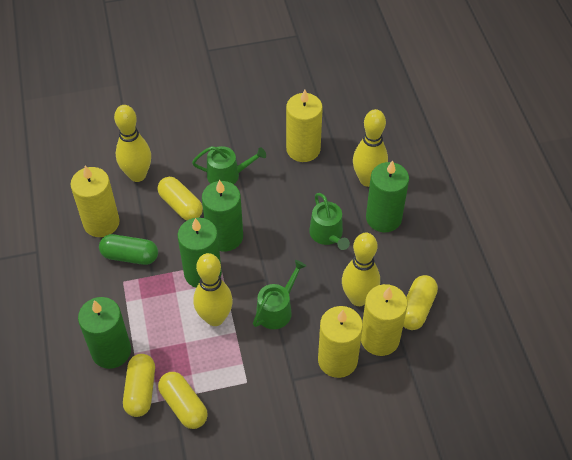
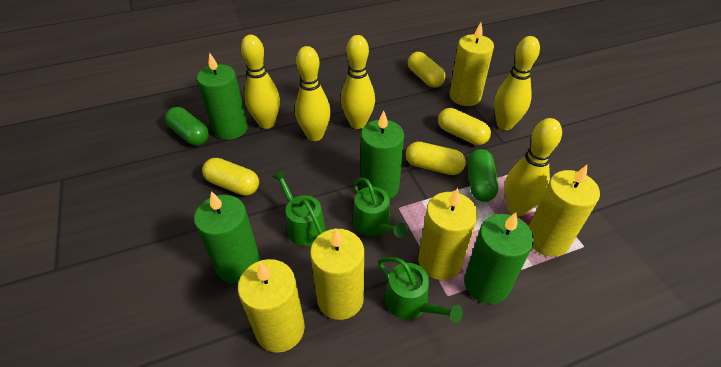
green capsule: [99,234,158,265] = 1 -> [165,107,209,146] [468,149,498,202] = 2
yellow bowling pin: [114,105,151,182] [193,253,233,326] [342,233,380,306] [353,109,388,187] = 4 -> [241,35,280,129] [295,46,331,141] [341,35,375,129] [494,36,540,130] [504,118,562,216] = 5
yellow candle: [70,166,120,237] [286,89,323,162] [318,306,363,378] [361,284,408,356] = 4 -> [238,259,305,353] [310,228,364,320] [418,188,478,280] [449,22,494,106] [529,165,600,257] = 5

